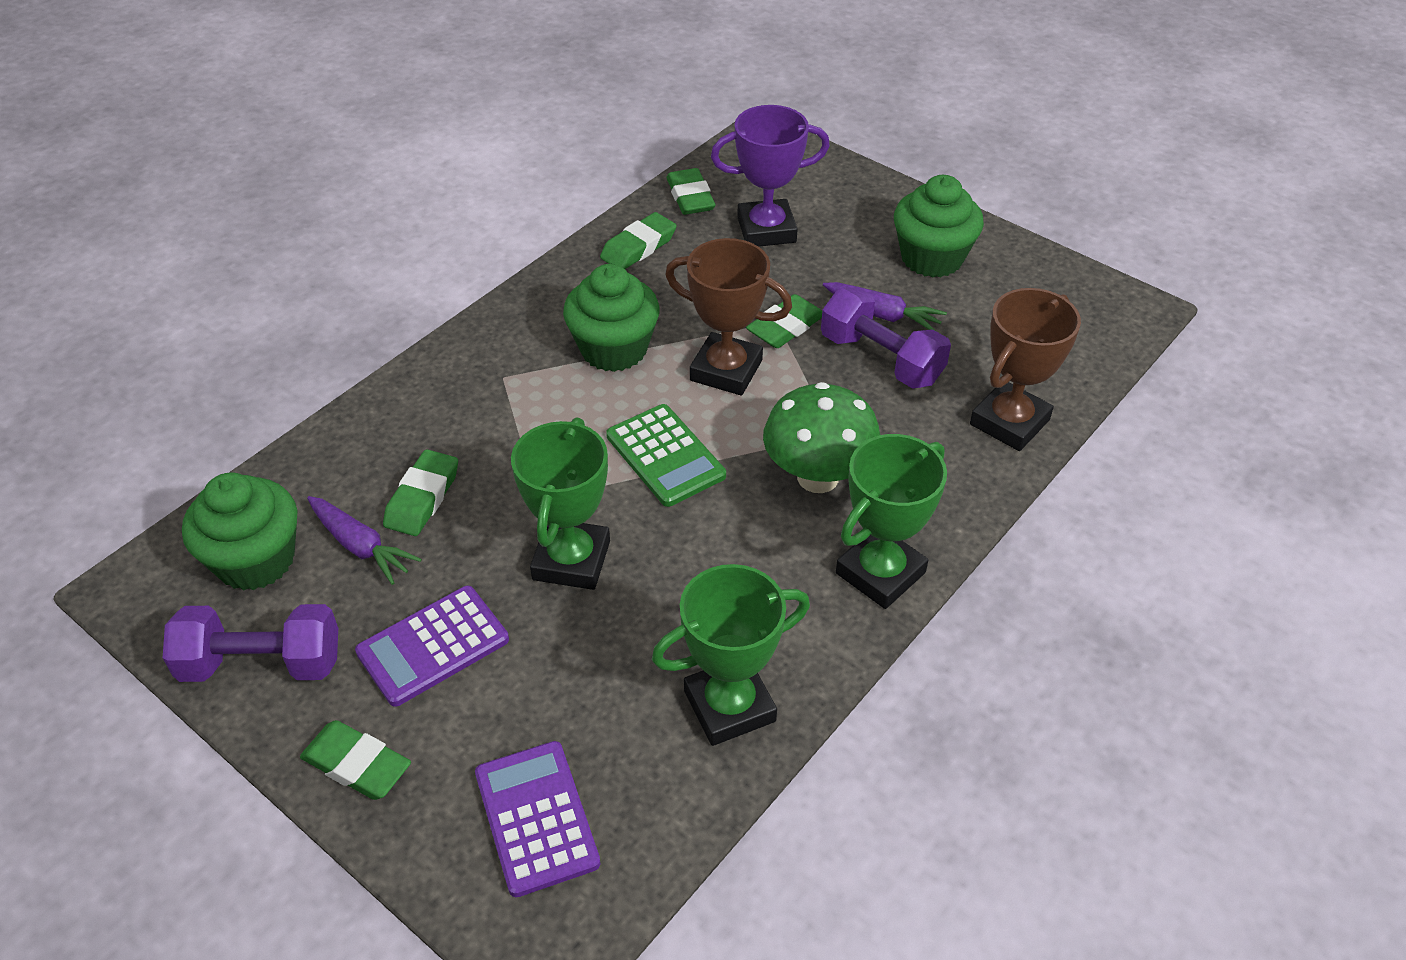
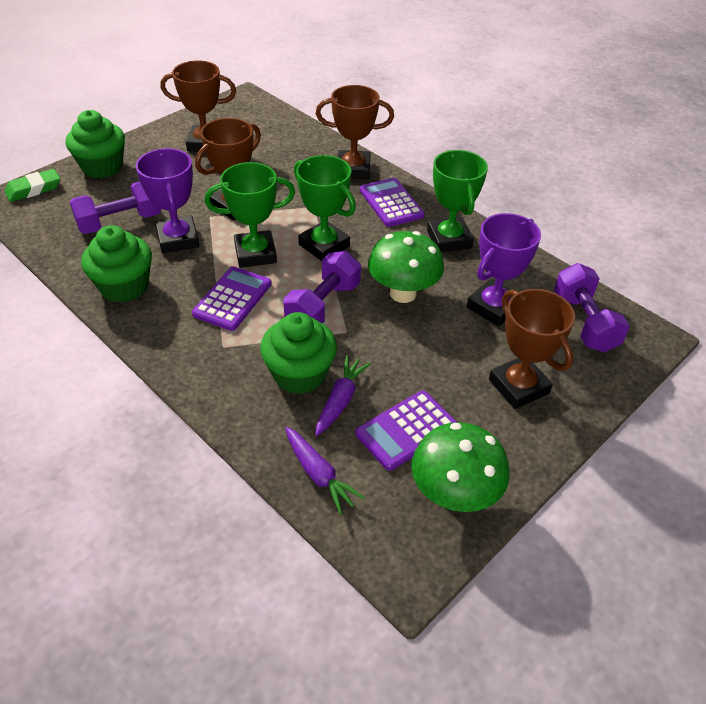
brown trophy: [665,238,792,396] [970,288,1081,451] = 2 -> [161,61,236,152] [195,118,261,220] [316,85,394,179] [489,289,575,409] = 4
green calculator: [606,404,726,507] = 1 -> none = 0
green eraser: [300,720,411,800] [383,449,458,536] [600,212,677,269] [667,168,715,215] [746,294,822,348] = 5 -> [4,169,60,202] = 1
green mushroom: [763,382,880,493] = 1 -> [368,231,444,303] [411,422,510,512] = 2
purple calculator: [355,586,509,707] [475,741,600,897] = 2 -> [192,266,272,331] [355,391,457,471] [360,178,424,227] = 3
purple dumbbell: [163,604,338,682] [821,287,951,389] = 2 -> [70,182,161,234] [284,251,361,324] [554,263,630,352] = 3
purple trophy: [711,105,830,247] = 1 -> [136,148,199,253] [466,213,541,326] = 2

